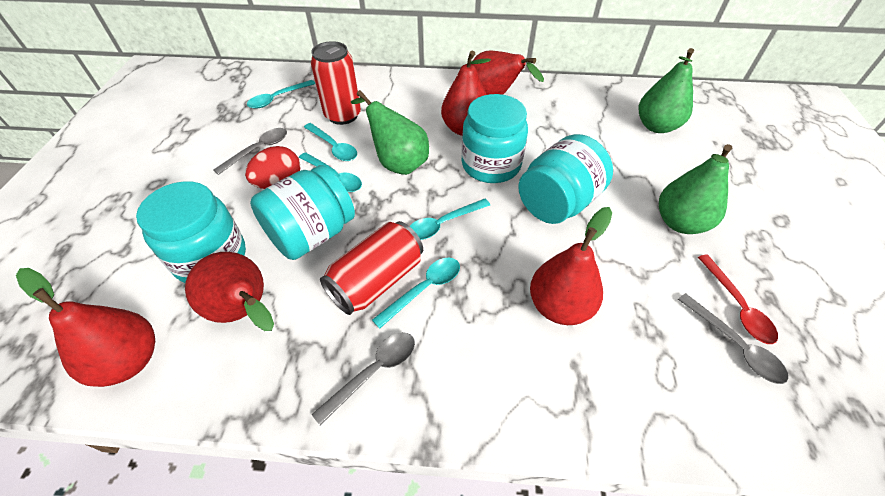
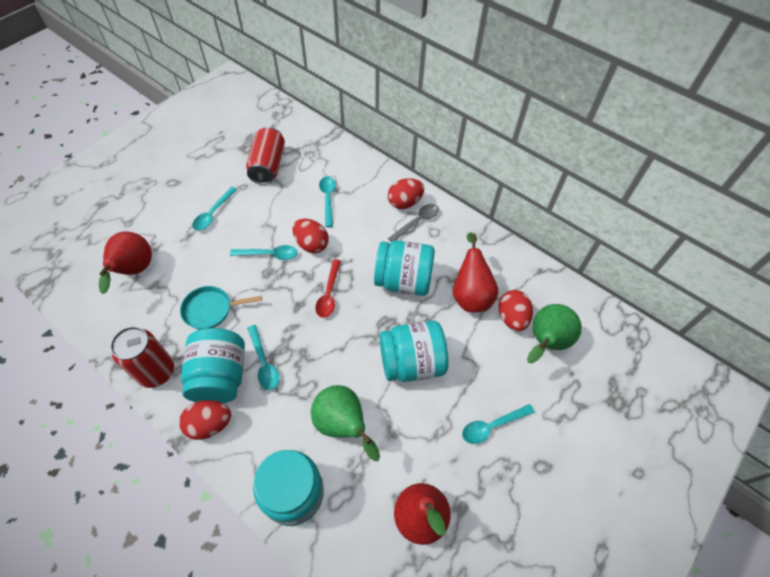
green pear: [351,90,429,175] [639,48,694,133] [659,144,732,234] = 3 -> [311,385,380,461] [527,304,582,363] = 2
grey spoon: [213,128,287,175] [312,332,415,426] [678,293,788,384] = 3 -> [388,204,439,242] = 1
red egg: [245,146,300,189] = 1 -> [179,400,231,440] [293,219,329,253] [388,178,424,209] [498,290,533,331] = 4
red pear: [16,268,155,387] [185,252,274,331] [441,51,491,136] [471,51,544,95] [530,207,612,325] = 5 -> [99,232,152,294] [394,483,451,545] [453,232,498,312] = 3
turquoise pan: none = 0 -> [180,286,262,329] = 1

